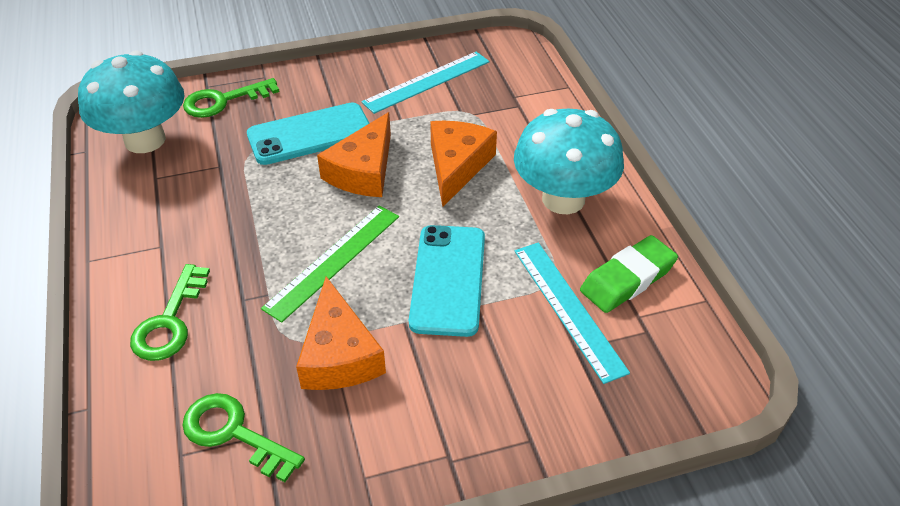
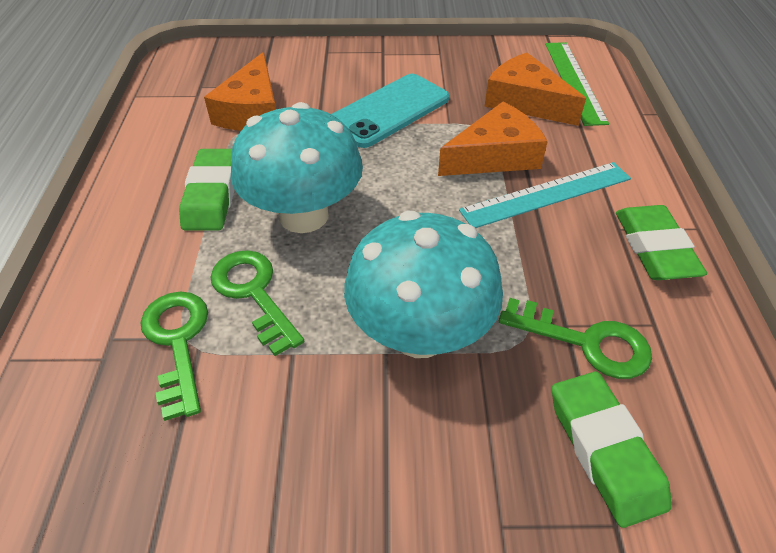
green eraser: [580,235,678,313] = 1 -> [179,149,234,231] [552,372,672,528] [616,205,707,280] = 3
turquoise phone: [247,102,369,165] [409,225,485,337] = 2 -> [332,74,449,148] = 1
turquoise ruler: [361,51,489,114] [515,243,630,384] = 2 -> [459,162,631,228] = 1

